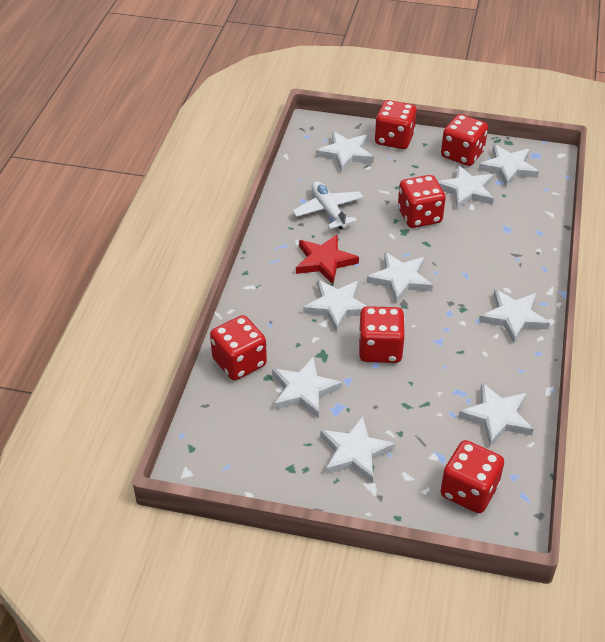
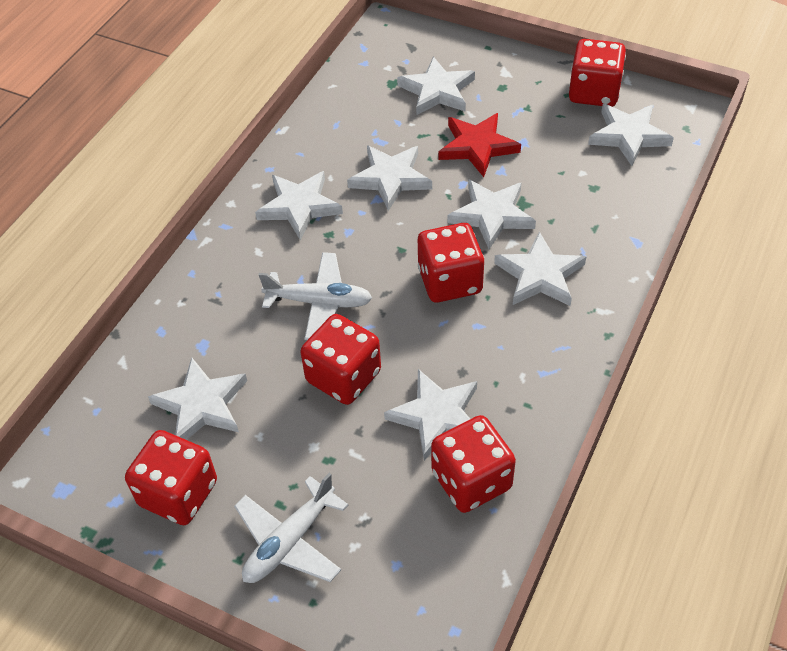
red dice: [210,315,267,380] [359,306,405,363] [375,100,417,149] [398,175,446,228] [440,440,504,513] [441,114,488,166] = 6 -> [125,430,217,525] [301,314,381,405] [418,223,484,302] [431,415,516,513] [569,39,626,107] = 5
white plane: [292,181,363,229] = 1 -> [234,473,348,583] [259,252,372,340] = 2
white star: [272,357,342,418] [303,280,367,332] [316,131,374,173] [320,416,395,483] [367,252,433,304] [438,165,494,209] [458,383,534,447] [478,144,539,187] [480,289,550,344] = 9 -> [148,358,247,440] [255,171,343,240] [347,145,432,211] [384,369,477,461] [397,57,475,115] [448,179,536,249] [494,232,586,306] [588,104,674,166] = 8

